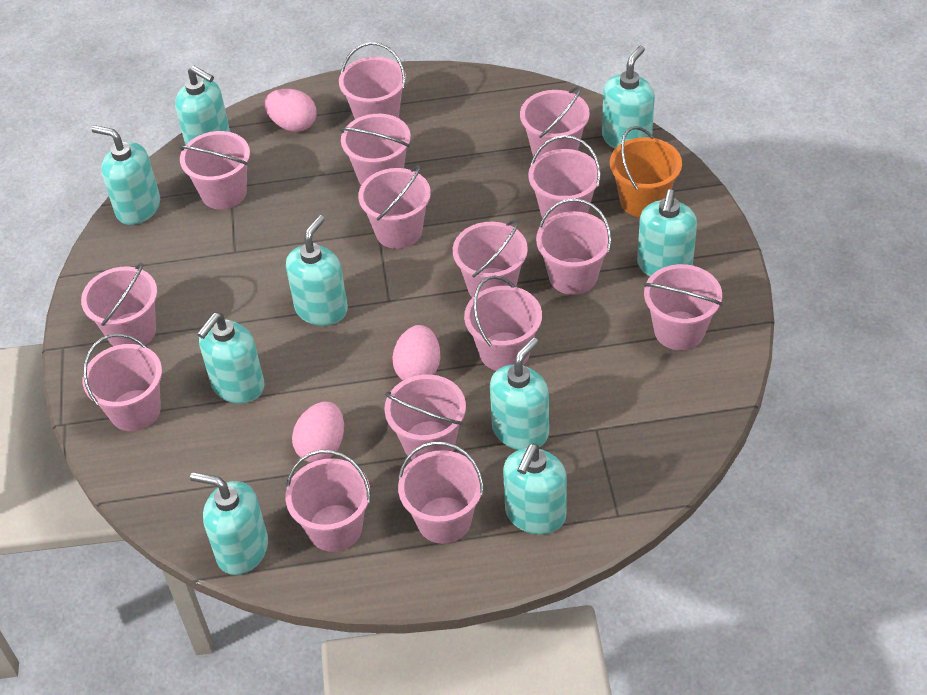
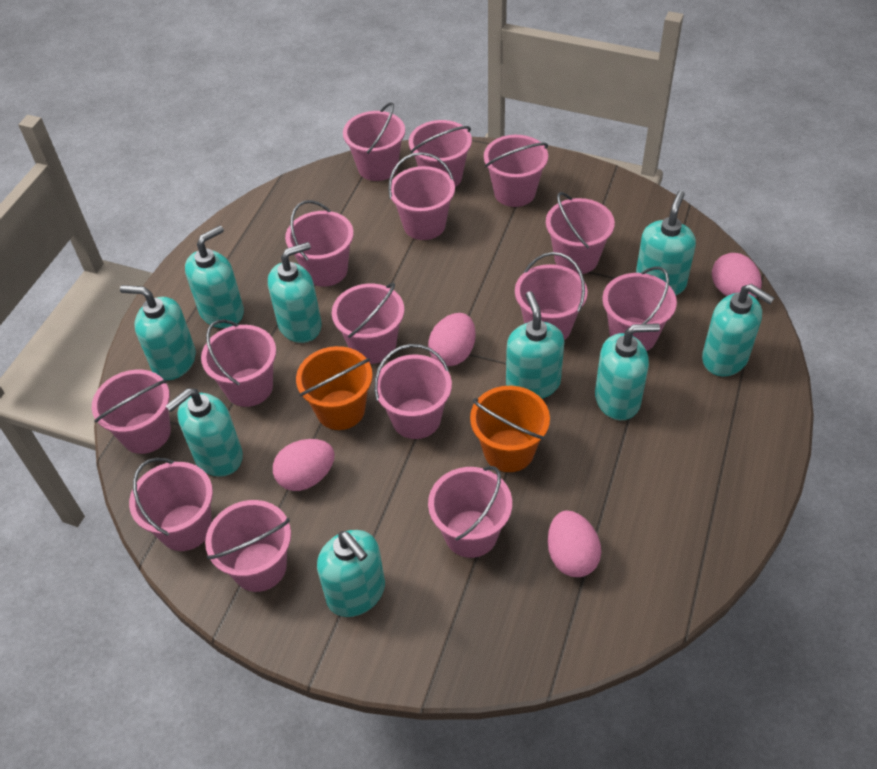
orange bucket: [610,126,682,217] = 1 -> [296,346,373,430] [470,386,550,472] = 2
pink egg: [264,89,317,132] [292,402,344,462] [392,325,441,380] = 3 -> [273,439,335,491] [428,313,476,366] [548,511,601,577] [712,253,762,297] = 4

